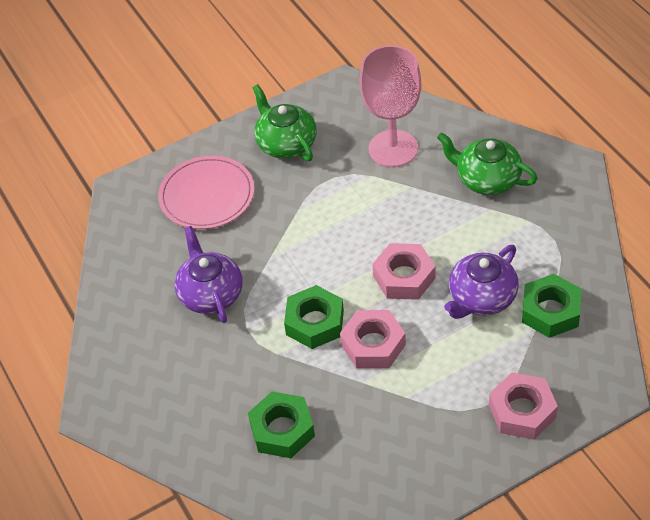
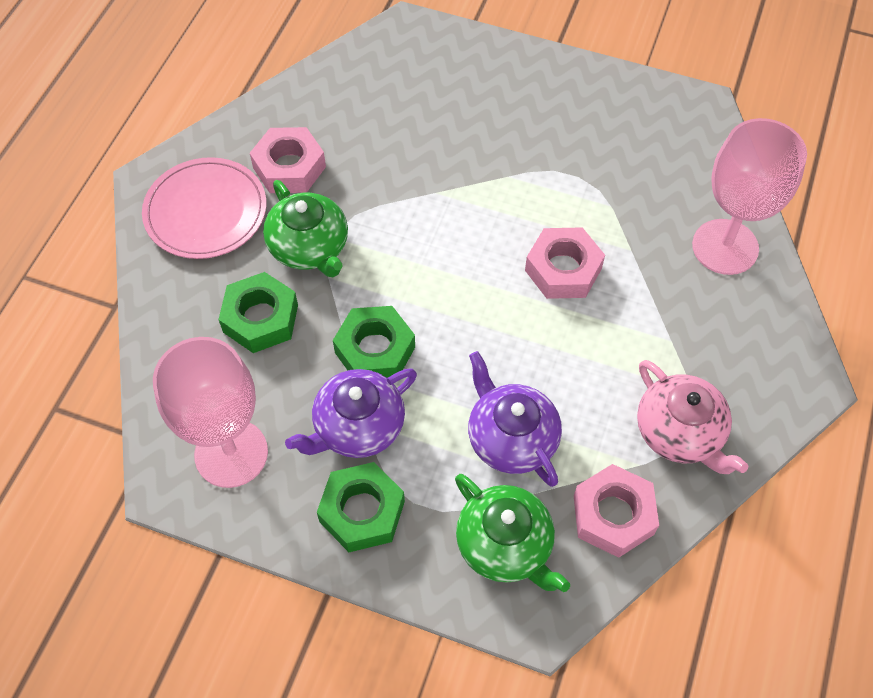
pink goblet: [360,45,421,167] = 1 -> [153,337,268,488] [692,118,807,275] = 2
pink teapot: none = 0 -> [637,360,748,474] = 1

